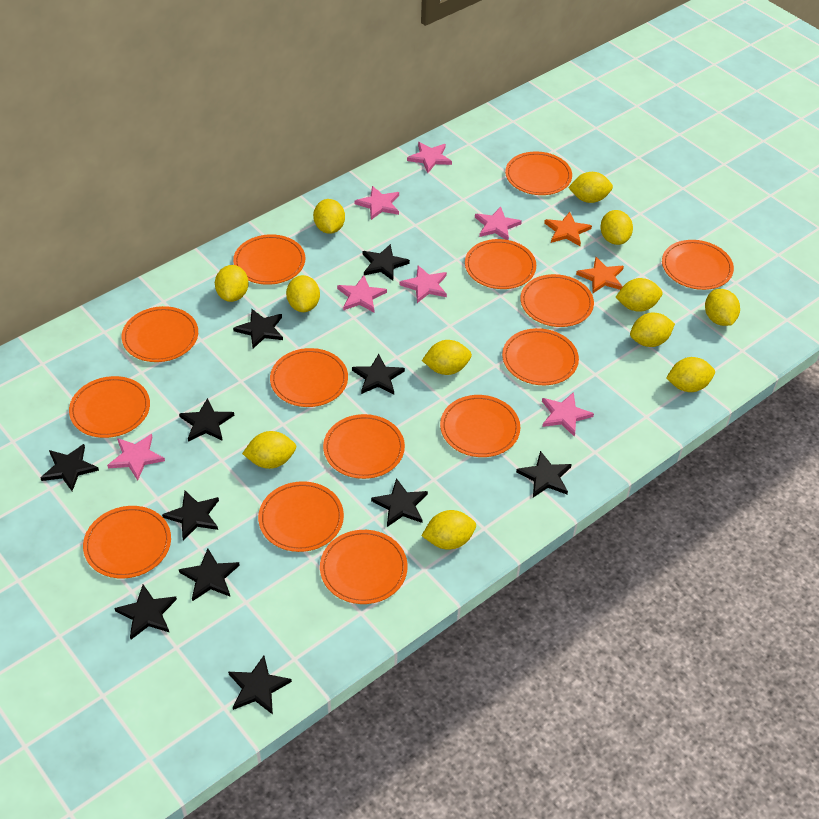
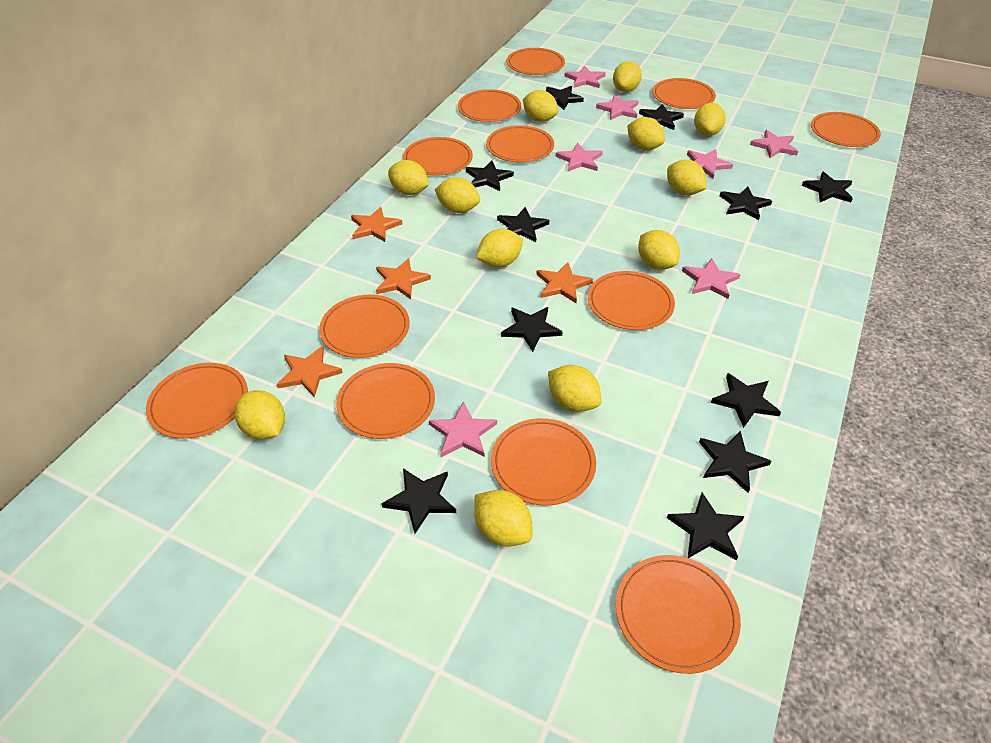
orange plate: [69,376,150,438] [83,506,171,578] [122,306,198,362] [233,234,305,285] [258,481,344,552] [270,348,348,407] [320,530,408,604] [323,414,405,479] [440,395,520,457] [465,239,536,289] [502,328,579,385] [505,152,572,195] [520,274,594,327] [662,240,734,290] = 14 -> [146,363,248,439] [319,295,410,358] [336,363,435,439] [403,137,473,176] [458,89,521,122] [486,125,554,162] [491,418,596,506] [507,48,565,75] [588,271,675,330] [616,555,741,674] [652,78,716,109] [811,112,881,147] = 12
orange star: [544,212,592,246] [576,257,624,293] = 2 -> [277,346,343,398] [351,207,402,242] [376,258,431,299] [536,262,593,303] = 4

